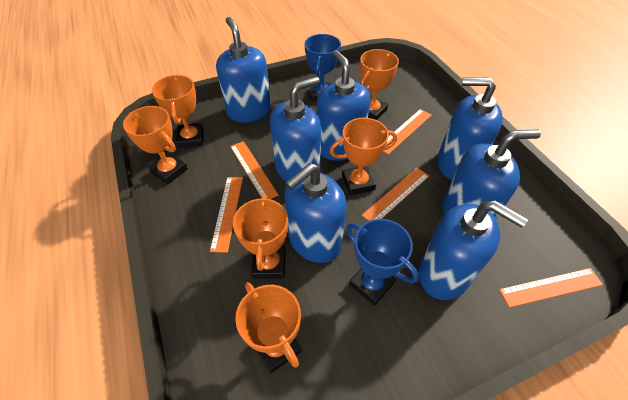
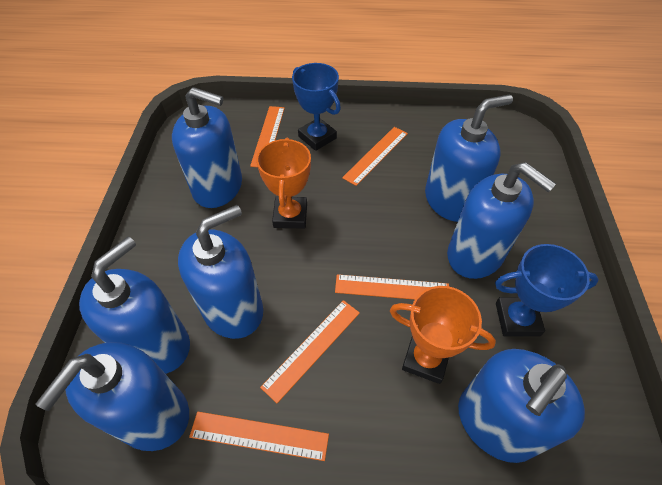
orange trophy: [123,106,188,185] [152,75,204,148] [233,195,288,279] [235,282,301,373] [330,118,397,195] [360,49,399,120] = 6 -> [256,137,311,229] [390,286,496,384] = 2

